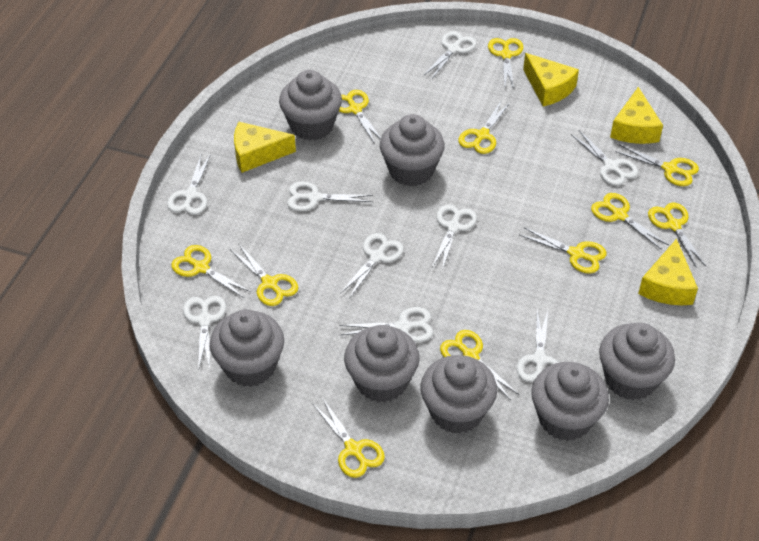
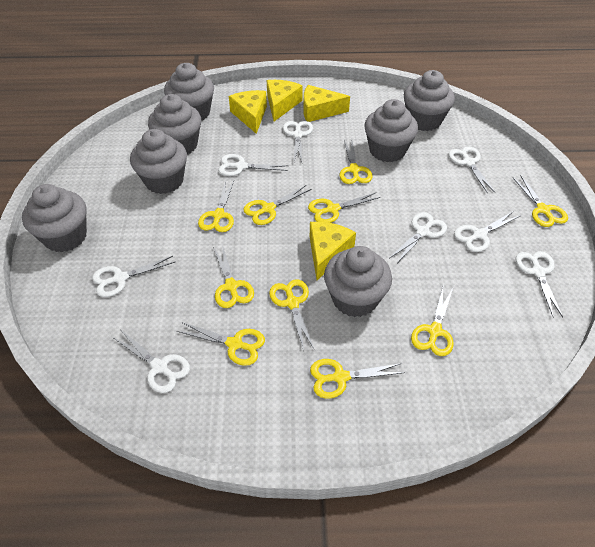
white scissors: [167,154,211,215] [183,296,226,371] [287,181,373,211] [339,307,433,342] [340,233,404,299] [423,31,476,80] [432,204,477,270] [517,309,559,382] [571,130,638,186] = 9 -> [92,256,175,297] [114,330,190,393] [218,154,289,176] [283,121,313,162] [390,212,447,263] [449,147,495,194] [454,211,521,252] [516,251,563,317] = 8
yellow scissors: [171,245,251,298] [230,243,298,306] [312,397,385,478] [339,90,381,144] [440,330,519,400] [458,100,510,154] [488,38,523,89] [520,227,606,274] [591,193,669,250] [615,144,699,186] [648,203,706,268] = 11 -> [177,322,265,366] [198,181,234,232] [213,244,254,308] [243,185,312,225] [269,279,314,350] [308,193,380,223] [310,359,405,399] [340,140,372,184] [411,288,454,356] [513,175,568,227] = 10

